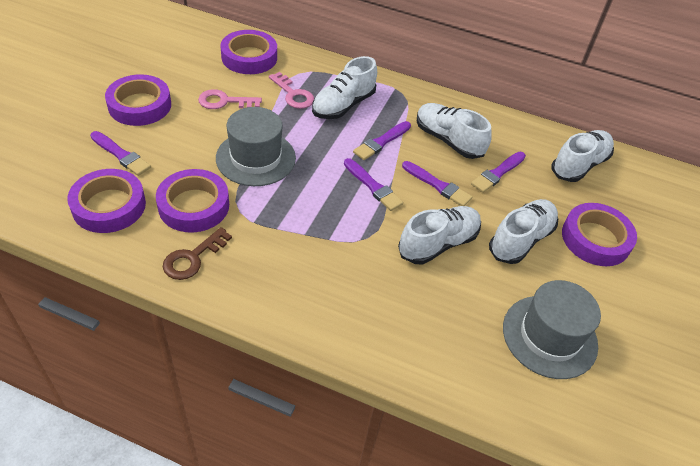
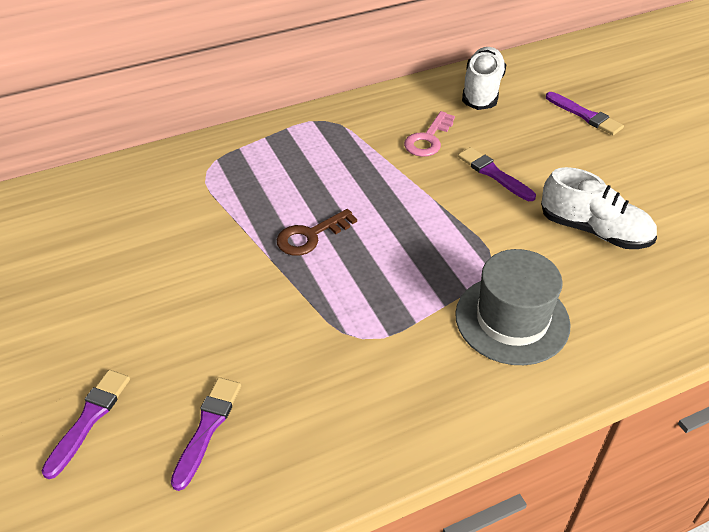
grey hat: [216,107,296,186] [503,280,601,379] = 2 -> [455,249,571,365] = 1
pink key: [198,89,262,109] [269,72,314,109] = 2 -> [404,111,455,157] = 1
purple brush: [90,131,151,176] [344,158,403,211] [353,121,411,160] [402,161,472,206] [471,152,526,193] = 5 -> [41,370,130,479] [171,377,241,491] [458,147,536,201] [546,92,624,135] = 4
purple tape: [67,169,146,233] [105,74,171,126] [156,169,229,232] [220,30,277,74] [562,203,637,266] = 5 -> none = 0
white shoe: [312,56,377,119] [398,206,481,265] [417,103,492,159] [489,199,558,264] [551,130,614,182] = 5 -> [462,47,506,110] [541,167,657,249] = 2

